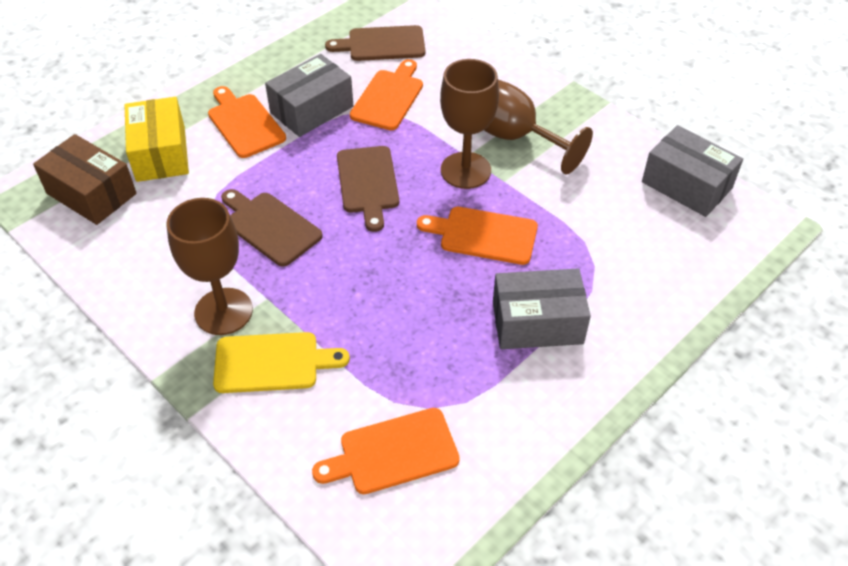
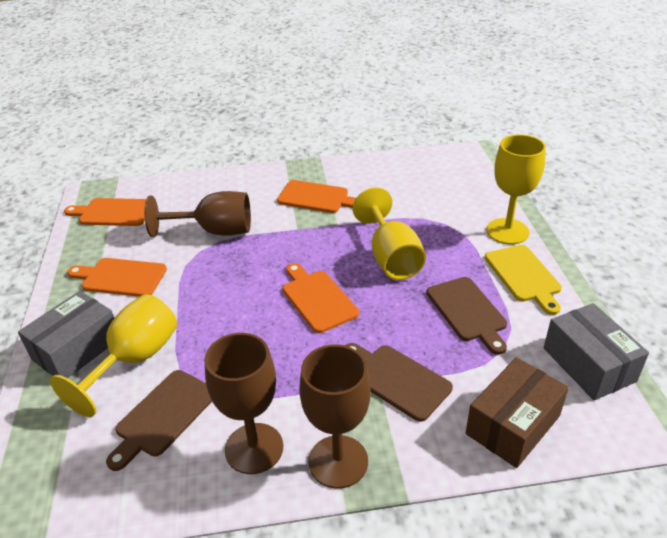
grey box: [265,54,353,137] [493,269,591,349] [642,125,743,217] = 3 -> [18,291,114,378] [544,303,649,400] = 2
yellow box: [125,97,189,182] = 1 -> none = 0
yellow goblet: none = 0 -> [50,294,177,417] [353,187,426,280] [486,135,546,244] = 3

